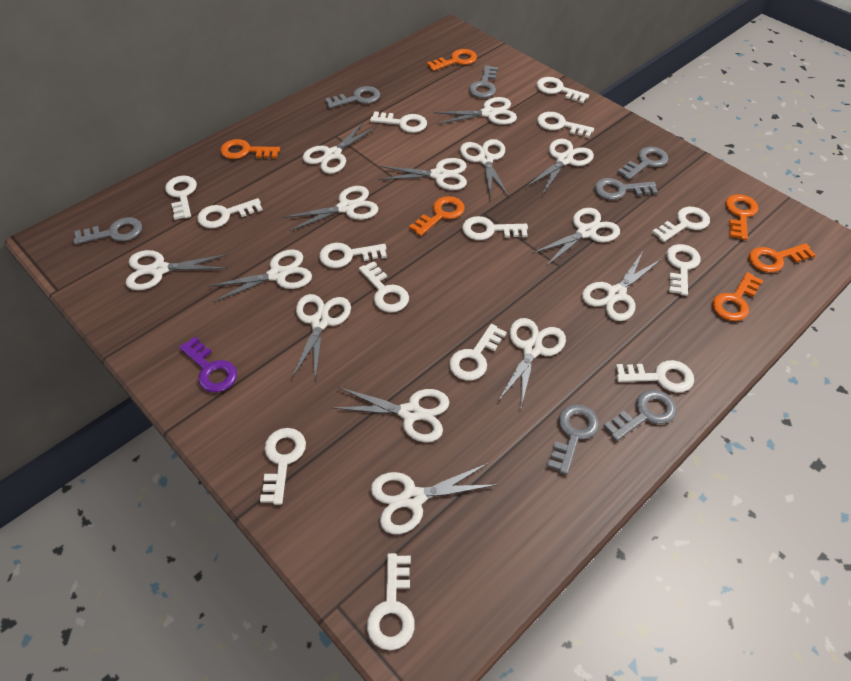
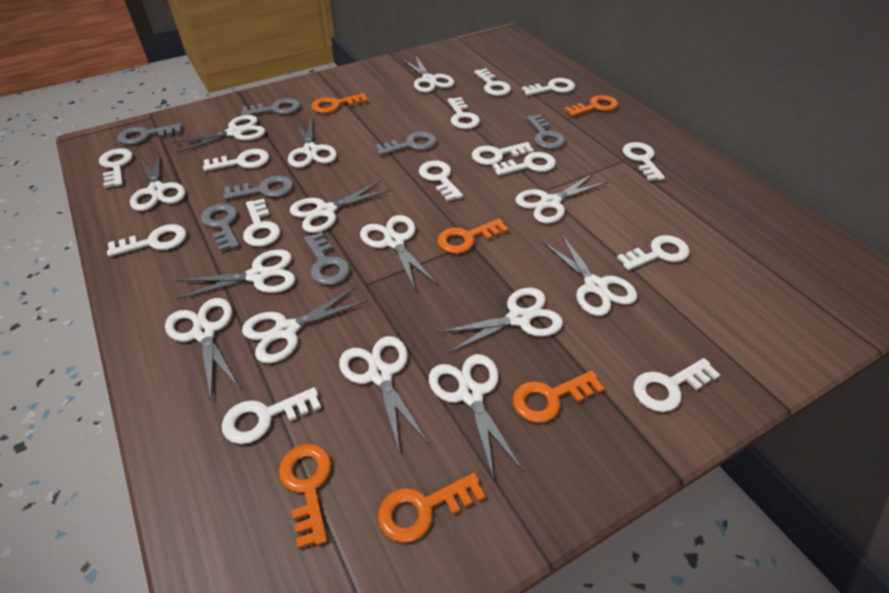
purple key: [179,337,237,392] = 1 -> none = 0

